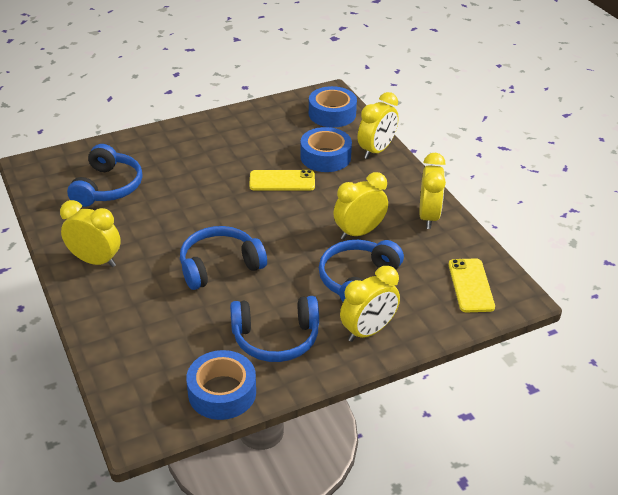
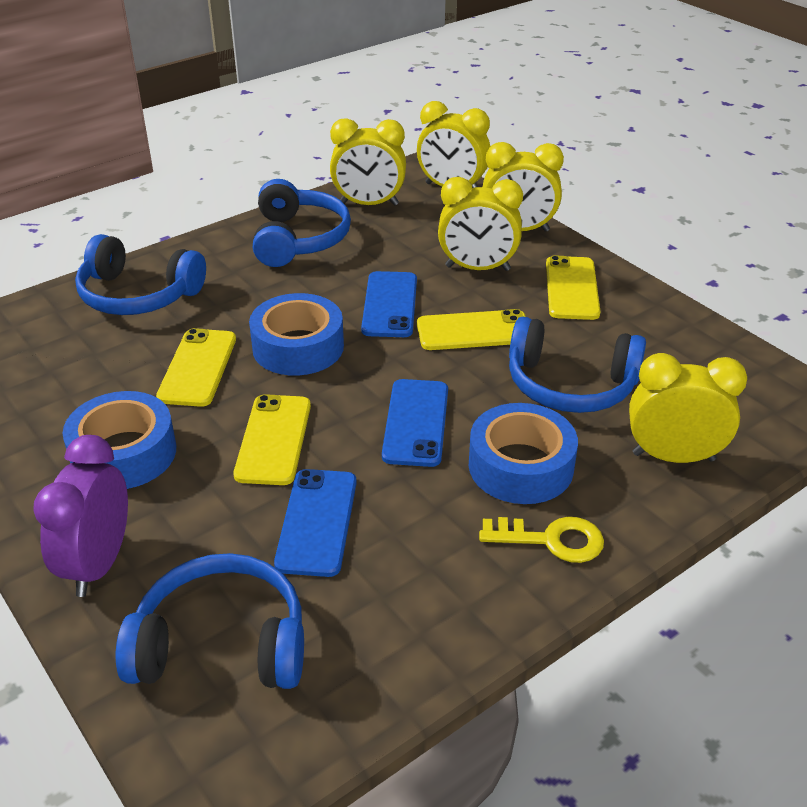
blue phone: none = 0 -> [274,469,357,577] [361,271,417,337] [382,379,448,467] = 3
purple clock: none = 0 -> [33,435,128,597] = 1
yellow key: none = 0 -> [479,517,604,563] = 1
yellow phone: [249,170,315,191] [449,258,495,312] = 2 -> [156,328,236,407] [234,394,311,485] [417,309,526,350] [546,256,601,320] = 4

